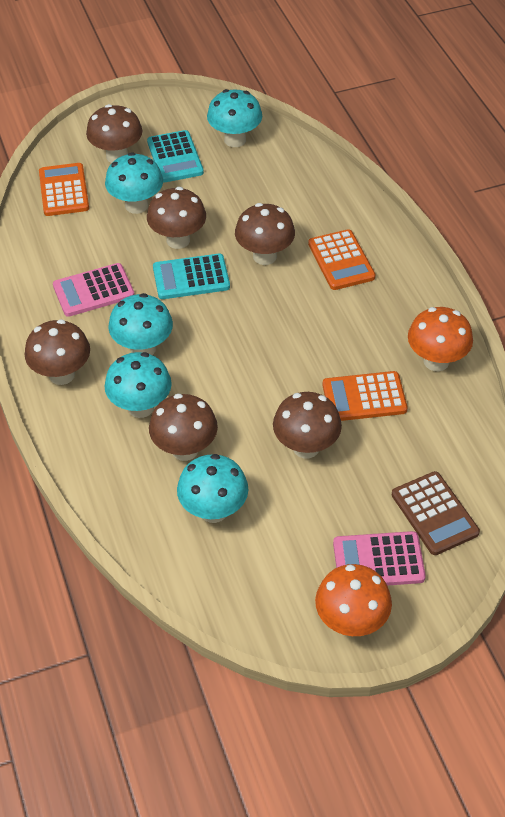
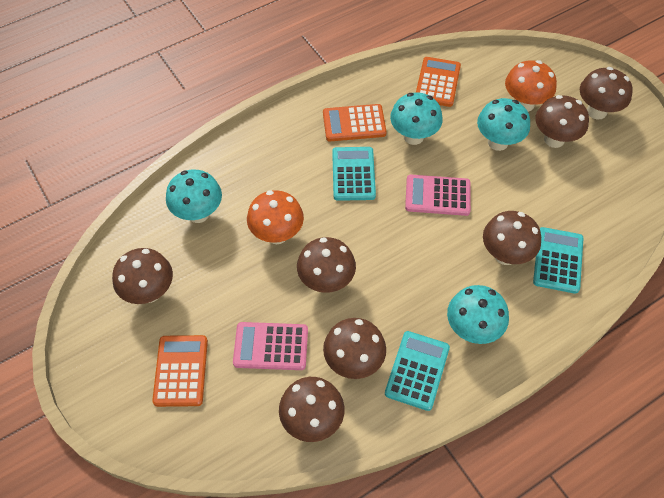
brown calculator: [392,471,480,555] = 1 -> none = 0
brown mushroom: [25,319,90,385] [86,104,143,163] [147,187,206,249] [149,394,218,461] [235,203,295,265] [273,392,342,458] = 6 -> [112,248,173,304] [279,377,345,442] [297,237,356,293] [323,318,386,379] [483,211,541,265] [535,95,589,148] [580,67,633,120] = 7
turquoise calculator: [147,130,204,182] [153,254,230,299] = 2 -> [332,147,376,201] [385,331,450,411] [533,227,583,294] = 3
turquoise mushroom: [105,152,163,214] [105,352,172,418] [108,293,173,355] [177,454,248,523] [207,89,262,147] = 5 -> [166,170,222,223] [390,92,443,145] [447,285,509,344] [477,98,530,151] = 4

